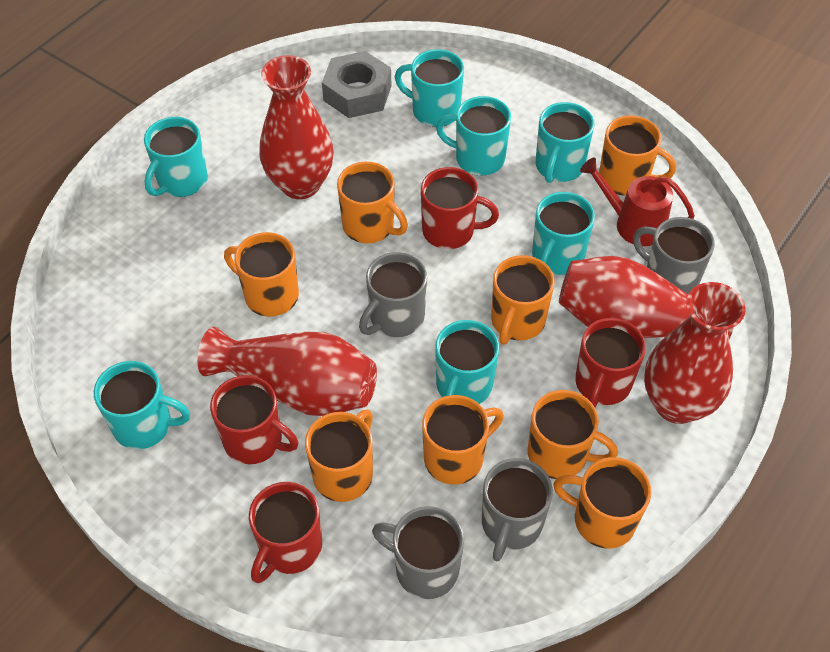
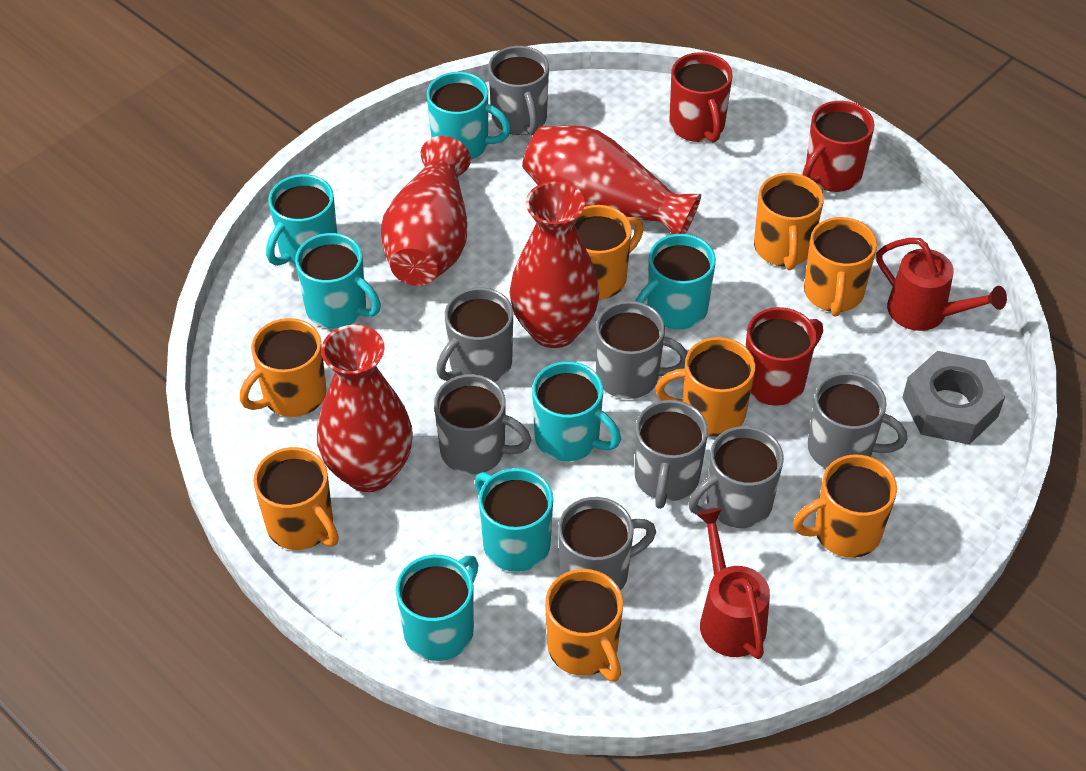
grey mug: [359,252,427,337] [372,506,464,599] [482,458,553,561] [633,217,715,294] = 4 -> [434,374,531,475] [436,287,513,382] [488,46,549,135] [558,497,656,591] [596,301,688,399] [635,400,708,509] [689,426,784,528] [807,372,907,469] = 8
red mug: [210,375,299,464] [249,482,322,583] [421,167,499,249] [575,318,646,407] = 4 -> [670,52,732,142] [745,307,823,406] [803,101,875,192] = 3
red watering can: [580,157,695,246] = 1 -> [696,508,770,659] [876,238,1007,331] = 2

